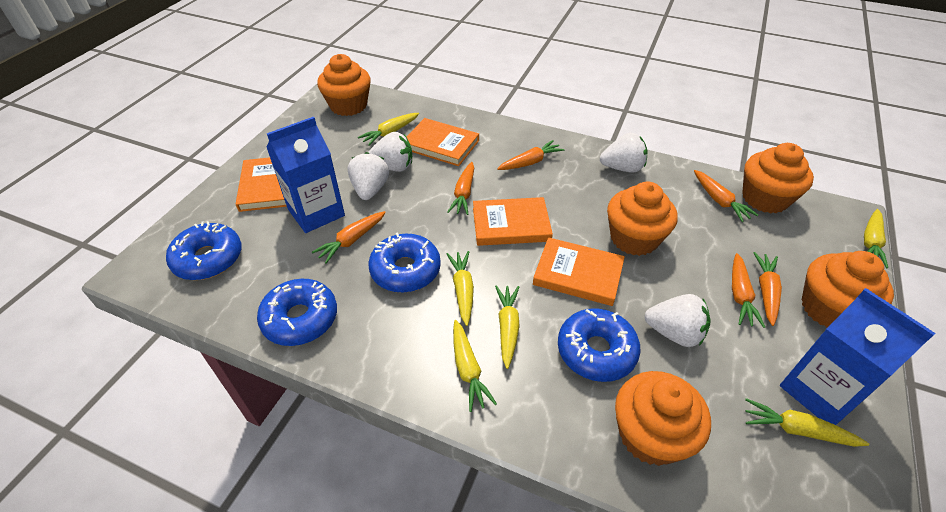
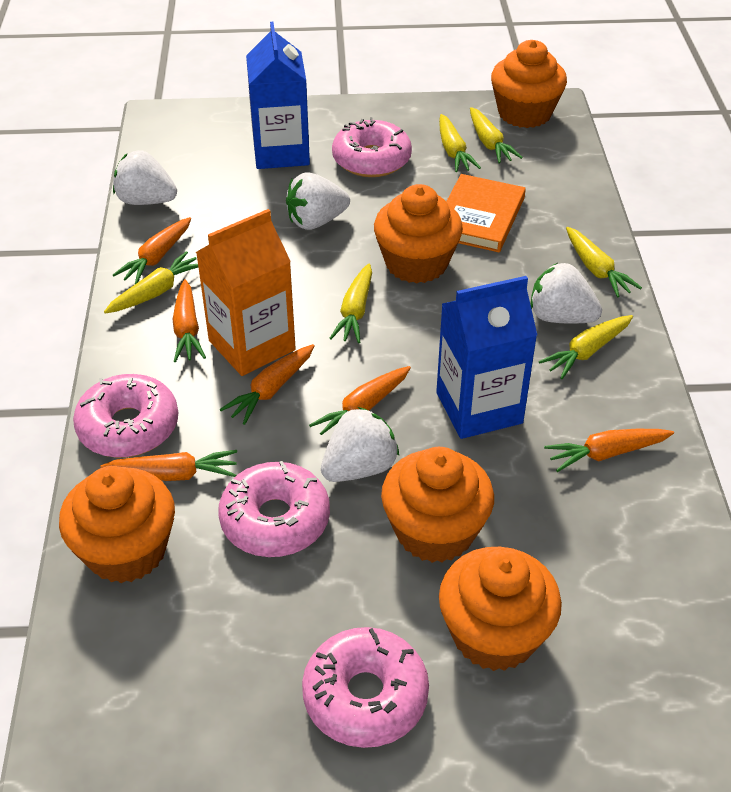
blue donut: [166,221,242,280] [257,279,337,346] [368,233,441,293] [558,308,640,382] = 4 -> none = 0
orange book: [236,157,287,212] [407,118,479,166] [473,197,553,246] [533,237,625,306] = 4 -> [446,174,526,252] = 1
orange carton: none = 0 -> [196,209,296,376] = 1
pink donut: none = 0 -> [73,374,178,458] [218,461,330,557] [302,627,429,748] [332,117,412,177] = 4

